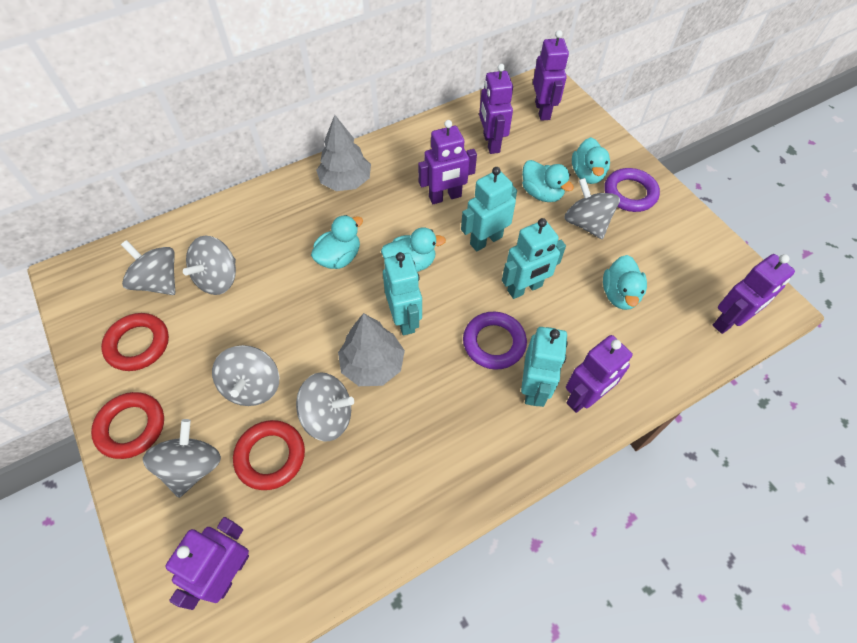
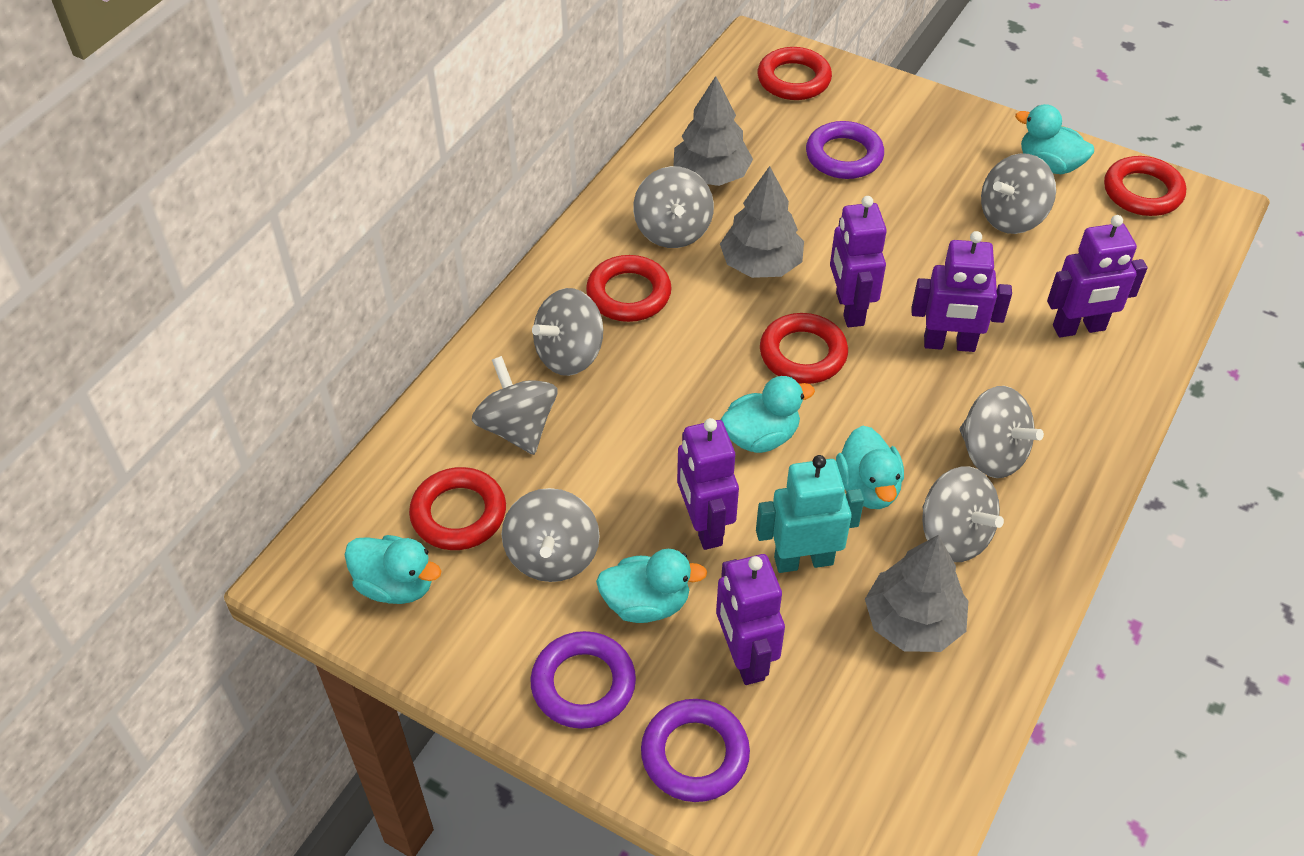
grey spinning top: [121,240,175,295] [143,419,221,498] [183,236,236,295] [212,345,279,406] [296,372,354,441] [564,178,620,239] = 6 -> [472,356,557,455] [502,488,600,582] [532,288,603,376] [633,166,714,248] [922,466,1004,562] [959,386,1044,478] [981,153,1056,234] = 7
grey tree: [316,115,371,191] [338,313,405,386] = 2 -> [674,76,753,186] [720,166,804,278] [865,535,968,652] = 3
purple ring: [463,312,527,370] [604,168,660,212] = 2 -> [530,631,636,729] [641,699,750,802] [806,121,884,179] = 3
purple robot: [165,517,249,610] [418,120,477,204] [479,64,513,154] [533,30,569,121] [566,335,633,413] [713,254,795,334] = 6 -> [677,418,739,550] [716,554,785,685] [830,196,887,327] [912,231,1012,352] [1047,215,1147,337] = 5
red ring: [91,392,164,459] [101,313,169,371] [233,420,305,490] = 3 -> [409,467,506,550] [586,255,672,322] [758,47,832,100] [760,313,848,384] [1104,156,1186,216] = 5
turquoise robot: [383,252,422,335] [461,167,517,251] [502,218,566,299] [521,327,567,407] = 4 -> [756,455,864,573] = 1

